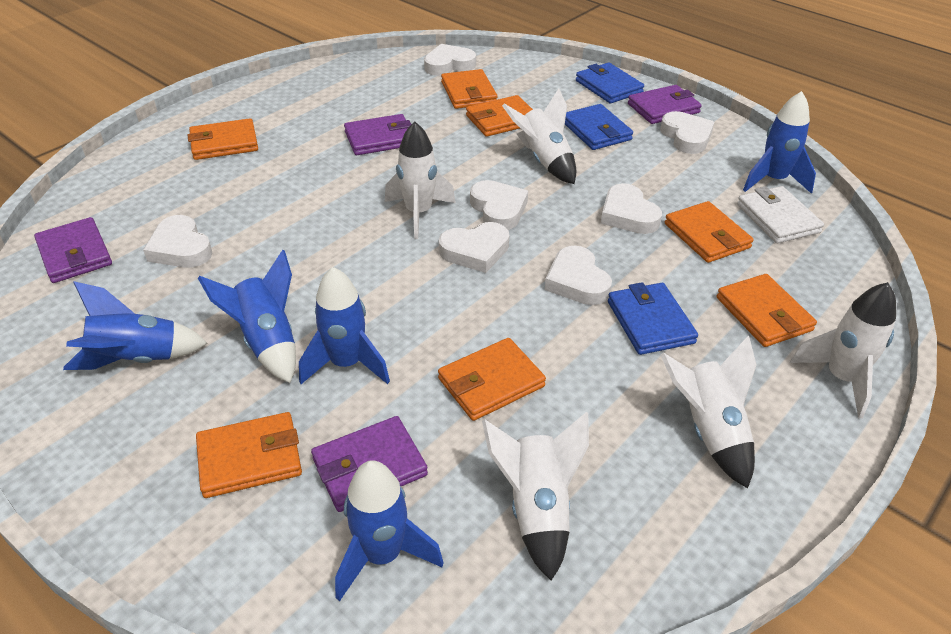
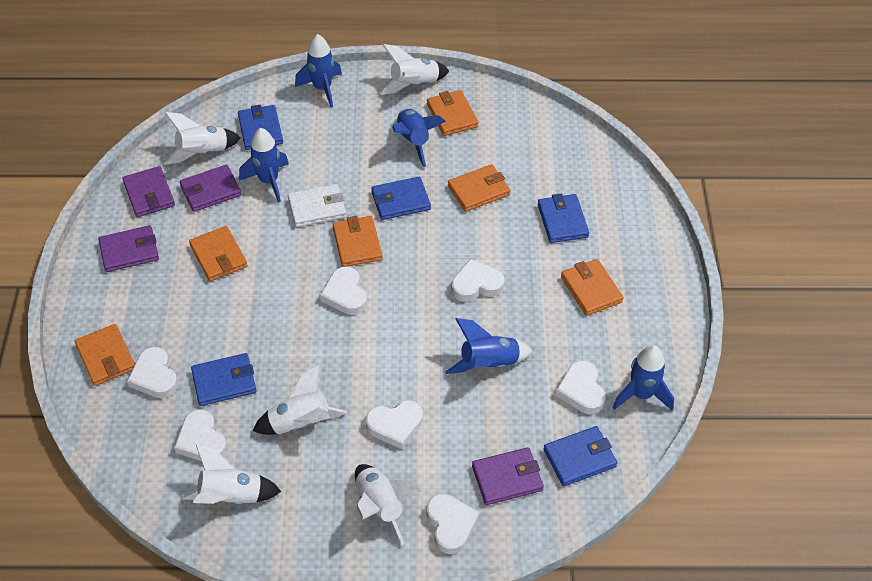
blue wallet: [565,104,633,150] [576,63,644,104] [608,282,698,355] = 3 -> [191,353,257,406] [238,105,283,150] [371,177,431,220] [538,193,589,243] [544,426,617,486] = 5
orange wallet: [188,118,258,160] [196,412,302,498] [438,338,546,421] [441,69,498,109] [466,95,533,137] [665,201,754,263] [717,274,817,347] = 7 -> [75,324,135,386] [189,226,248,281] [333,216,383,267] [427,90,479,136] [448,164,510,212] [561,259,624,316] = 6

